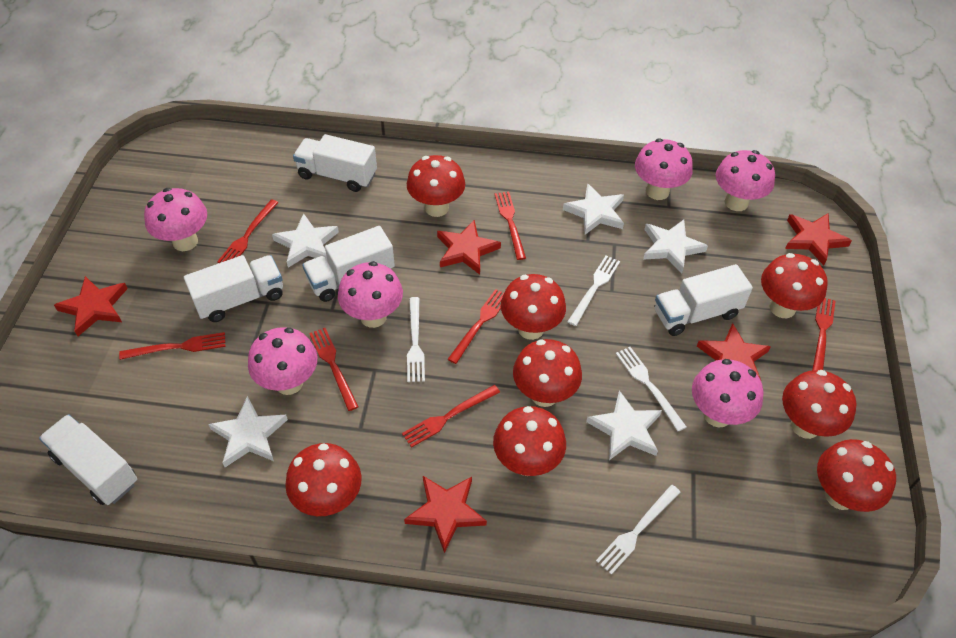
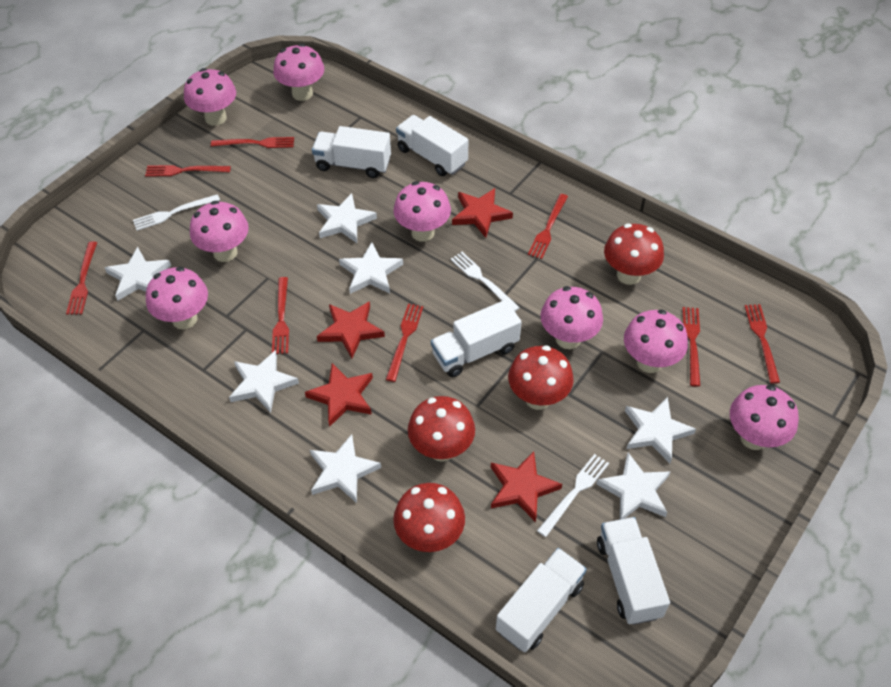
pink mushroom: [144,188,207,251] [248,327,317,395] [338,261,403,328] [635,138,693,200] [692,359,764,428] [716,150,775,211] = 6 -> [146,267,208,329] [184,68,236,126] [190,201,249,262] [273,44,324,101] [393,181,451,242] [540,286,603,349] [624,309,688,373] [730,385,799,450] = 8
red fork: [119,332,226,360] [217,199,278,263] [309,328,359,411] [402,385,500,448] [448,289,504,364] [494,192,526,260] [812,298,836,371] = 7 -> [66,242,97,315] [145,165,231,177] [211,137,294,148] [272,277,289,354] [386,304,423,382] [528,194,568,259] [682,307,700,387] [745,304,780,384] = 8
red mushroom: [285,443,362,516] [407,155,465,217] [493,406,566,476] [501,274,566,340] [513,339,582,407] [761,253,828,318] [782,370,856,439] [817,439,896,512] = 8 -> [393,483,465,552] [408,396,475,462] [508,345,574,410] [604,224,664,285] = 4
red star: [54,276,128,336] [404,476,487,553] [437,220,501,275] [697,323,771,380] [785,213,852,265] = 5 -> [305,363,373,427] [317,301,385,358] [452,188,513,238] [491,451,562,522] = 4
white fork: [407,297,425,382] [567,256,620,326] [596,485,680,575] [616,347,687,431] = 4 -> [133,194,220,231] [450,252,520,311] [537,454,609,537] = 3
white star: [208,396,288,467] [272,213,339,268] [563,183,624,235] [586,390,662,460] [643,220,708,273] = 5 -> [105,247,171,301] [229,350,299,413] [310,434,381,503] [317,193,377,243] [339,242,403,294] [596,453,671,519] [625,397,696,463] = 7

